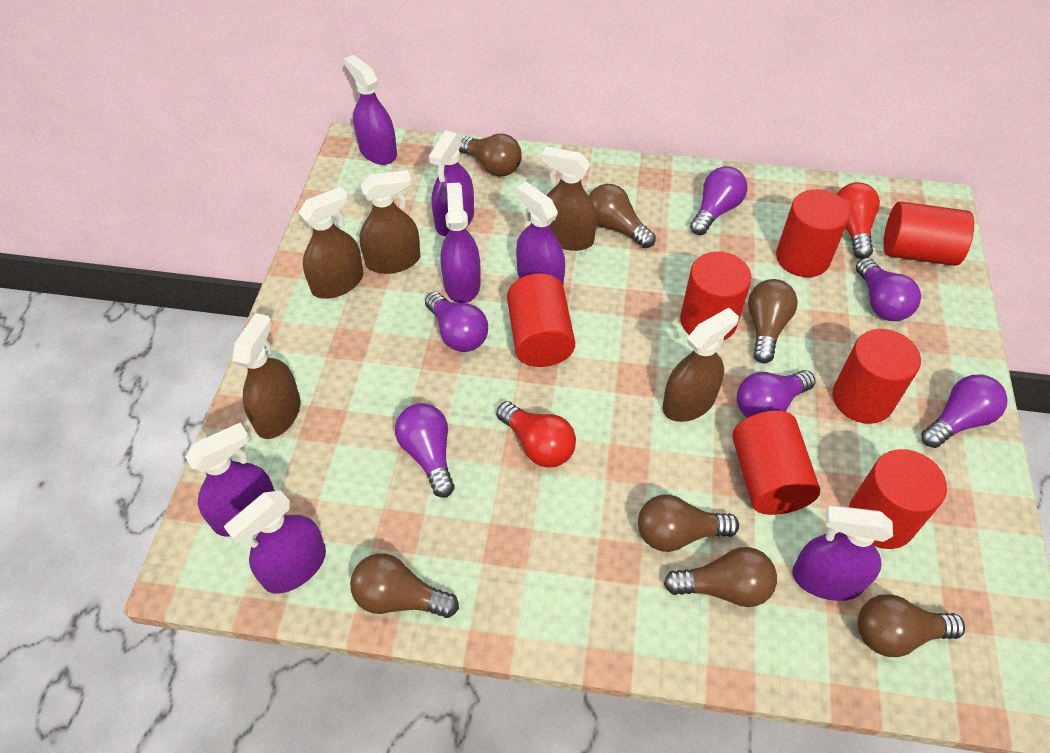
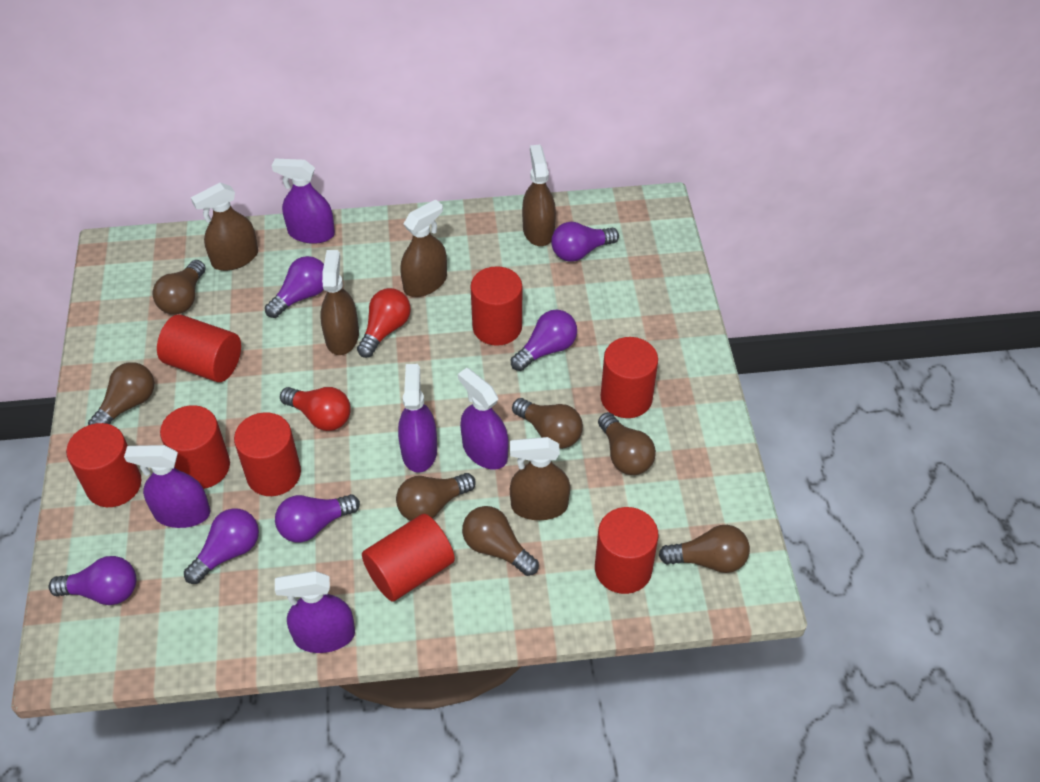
purple spray bottle: [186,423,275,537] [224,490,326,594] [344,55,397,165] [429,130,474,236] [441,183,481,303] [516,182,565,284] [792,505,893,601] = 7 -> [124,445,210,528] [272,159,335,244] [275,571,355,653] [398,364,437,473] [458,368,509,470] = 5
red cylinder: [507,273,575,367] [680,252,752,341] [732,411,820,515] [776,189,850,277] [832,329,921,424] [849,449,947,549] [884,201,974,266] = 7 -> [66,423,141,507] [157,314,241,382] [160,405,230,489] [234,412,301,496] [362,514,455,602] [470,266,522,346] [595,507,658,594] [601,337,658,418] = 8

